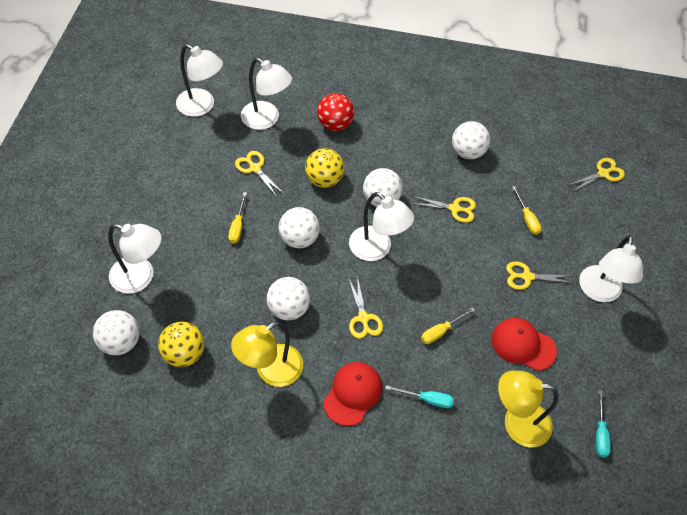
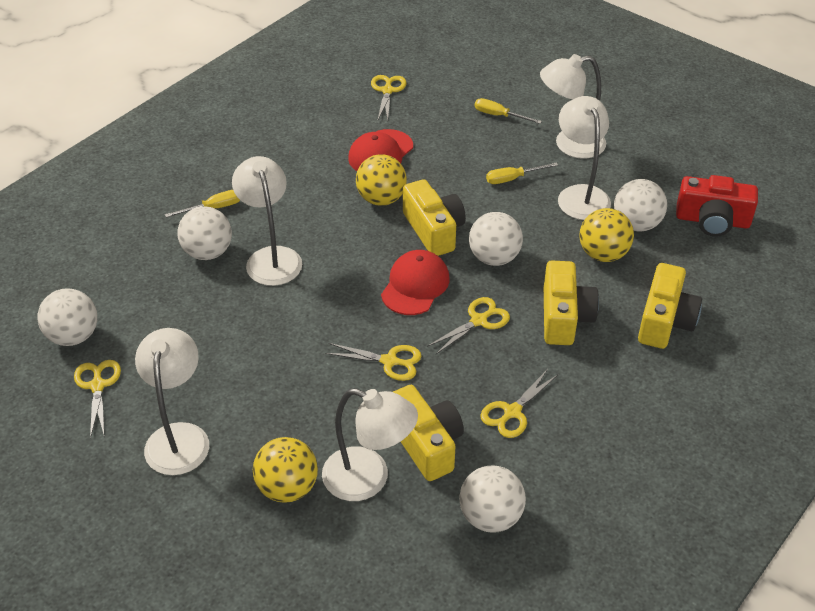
red ball: [317,93,354,131] = 1 -> none = 0
red camera: none = 0 -> [676,175,758,237] = 1
turquoise screwdriver: [385,385,454,408] [596,390,611,458] = 2 -> none = 0
yellow ball: [158,322,204,367] [305,148,344,188] = 2 -> [253,437,318,503] [356,154,407,206] [580,208,634,262] = 3
yellow camera: none = 0 -> [393,385,464,481] [403,179,466,256] [544,260,599,345] [638,263,702,349] = 4
yellow lamp: [231,321,303,387] [498,370,559,447] = 2 -> none = 0

